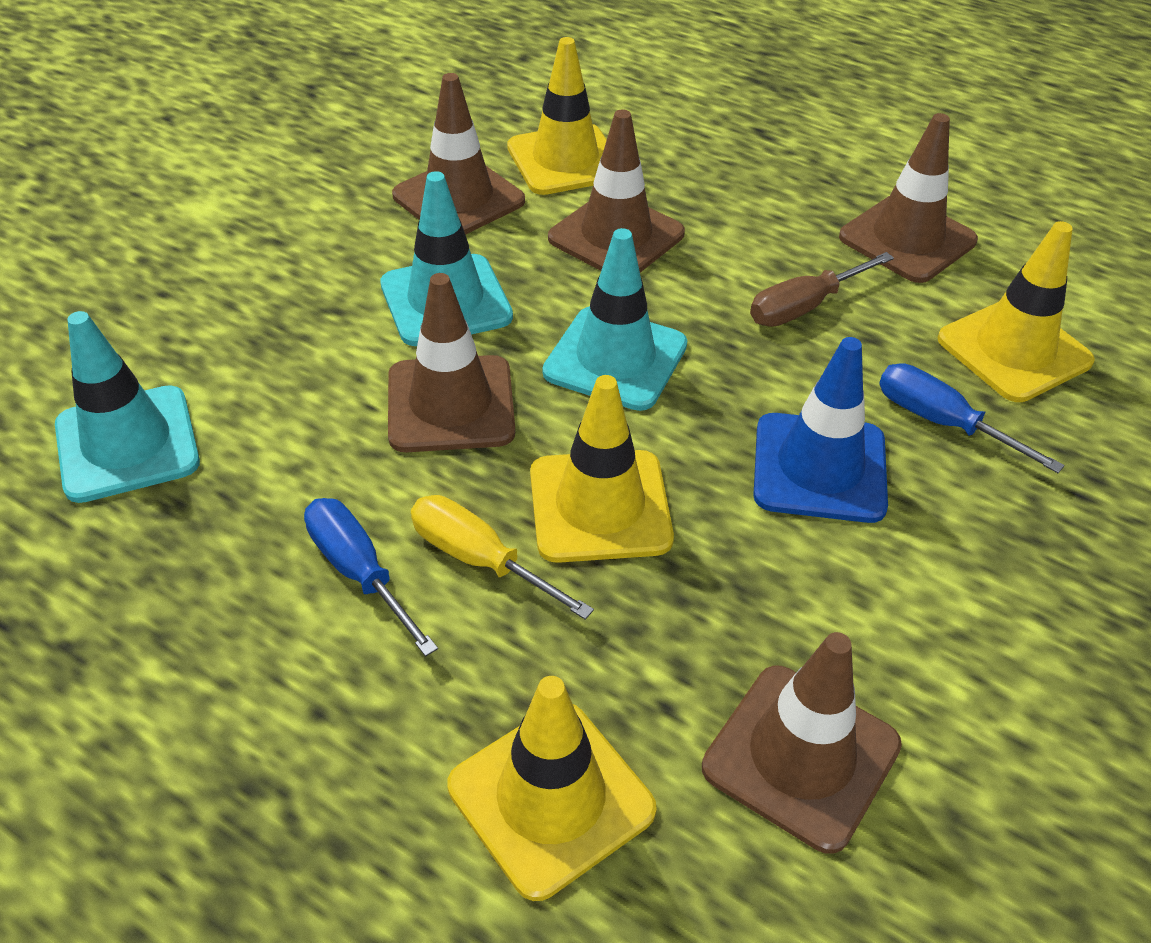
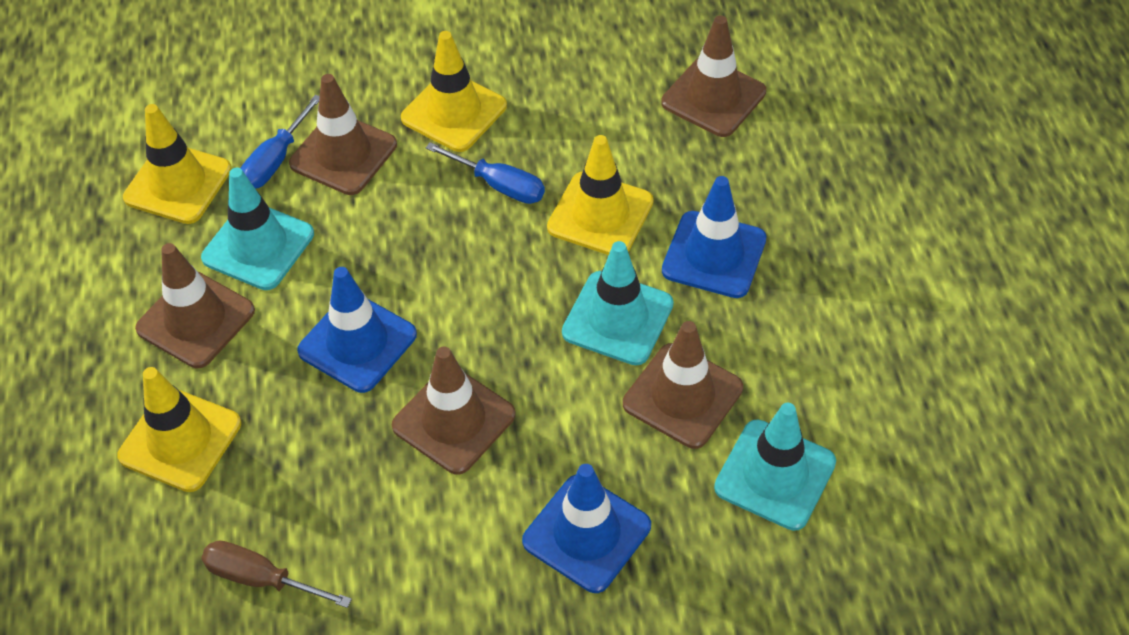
blue traffic cone: [753,337,888,523] = 1 -> [297,267,417,393] [522,464,651,593] [662,176,766,298] = 3
yellow screwdriver: [411,495,594,620] = 1 -> none = 0

